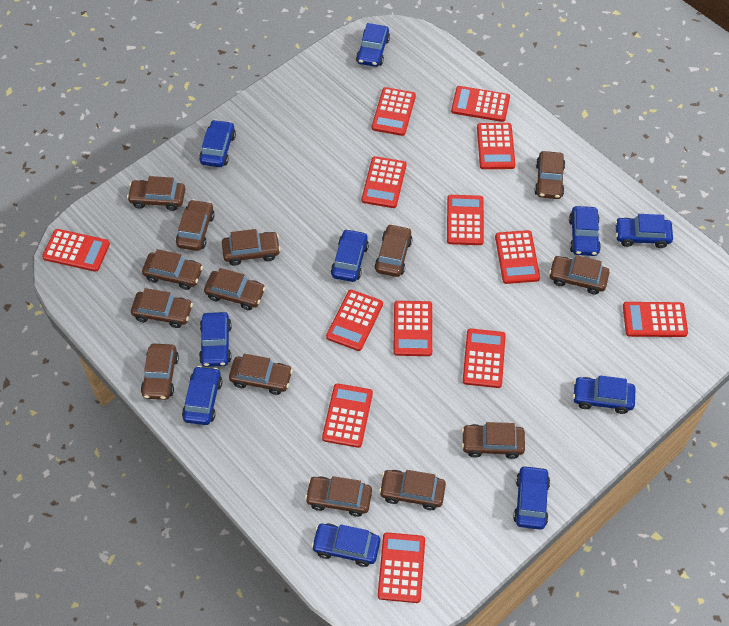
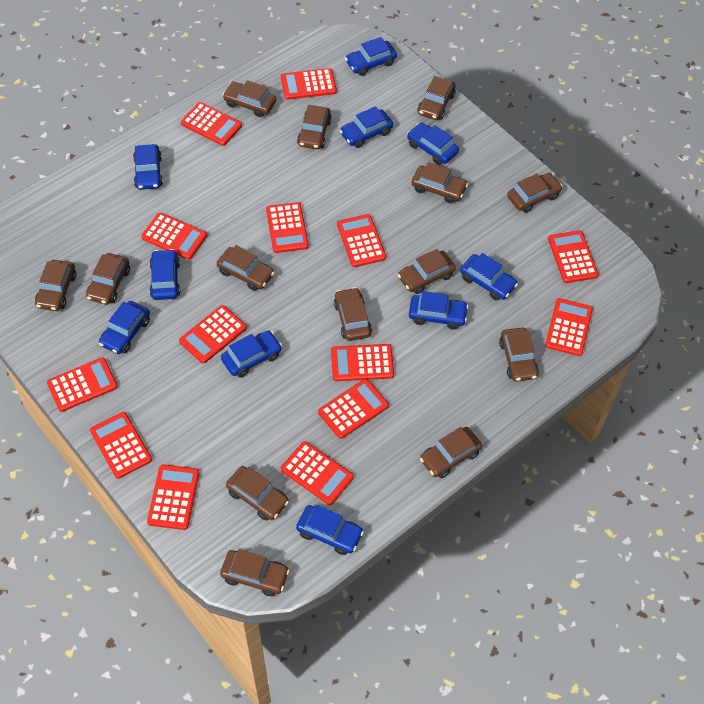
red calculator: [42,229,110,272] [322,383,373,448] [326,290,383,351] [362,156,407,208] [372,87,416,136] [378,532,425,603] [393,301,432,356] [447,195,484,245] [451,86,510,122] [463,328,506,388] [477,123,515,169] [495,230,540,284] [623,302,688,337] = 13 -> [47,357,118,412] [90,412,152,479] [141,213,207,260] [147,465,199,530] [179,305,247,364] [181,102,242,146] [266,202,309,253] [281,68,337,100] [281,441,354,505] [318,379,389,439] [331,344,394,381] [337,214,386,267] [545,298,593,356] [548,230,599,283] = 14

